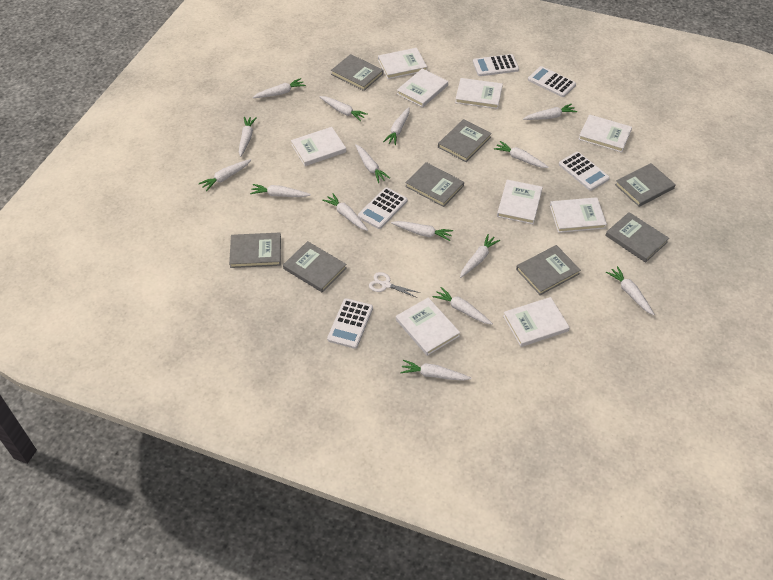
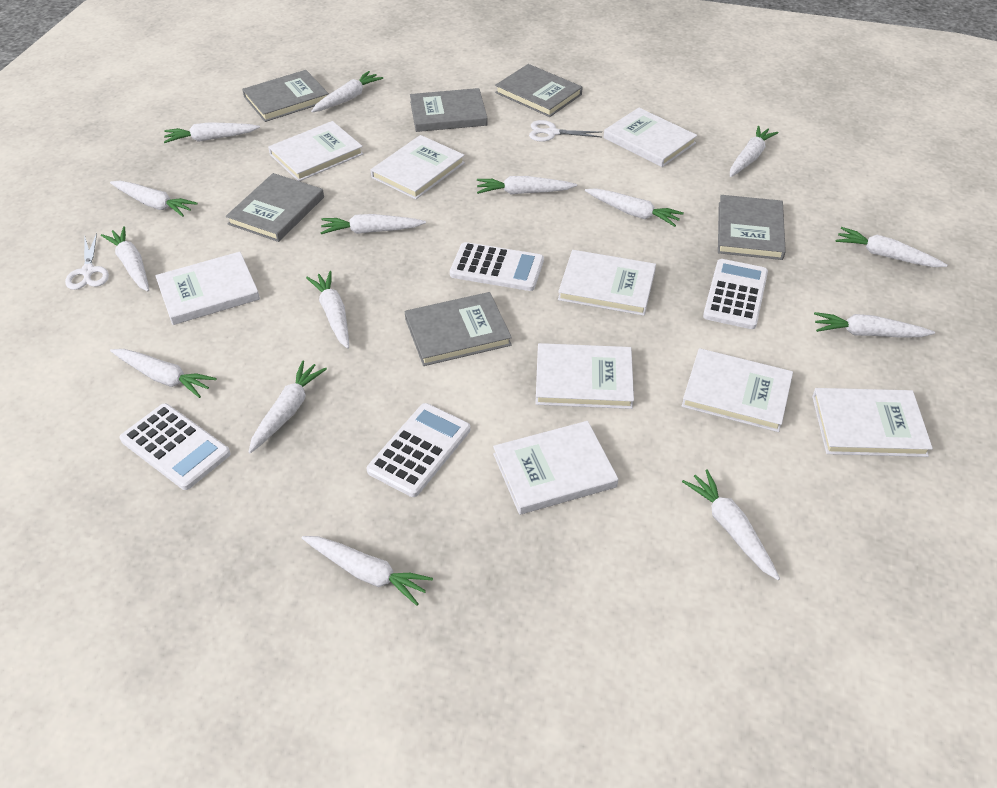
grey book: [229,232,281,268] [283,241,346,292] [331,54,383,91] [405,162,464,207] [438,119,492,162] [516,245,581,295] [605,212,669,262] [615,163,676,207] = 8 -> [226,173,324,242] [242,70,329,122] [405,292,512,366] [410,88,487,132] [495,64,582,117] [718,195,786,260] = 6
white calculator: [327,298,373,349] [358,187,408,229] [473,54,519,76] [528,66,576,97] [559,152,610,191] = 5 -> [120,403,231,490] [367,403,471,497] [450,242,544,291] [703,259,768,329] = 4
white scissors: [369,272,420,298] = 1 -> [65,233,109,290] [529,120,602,142] = 2

